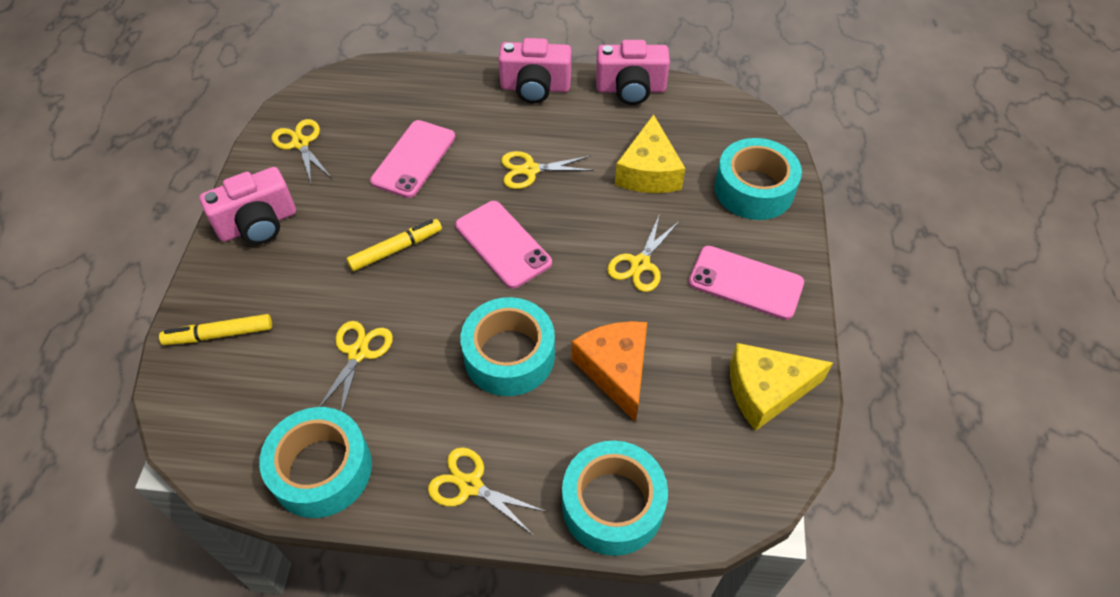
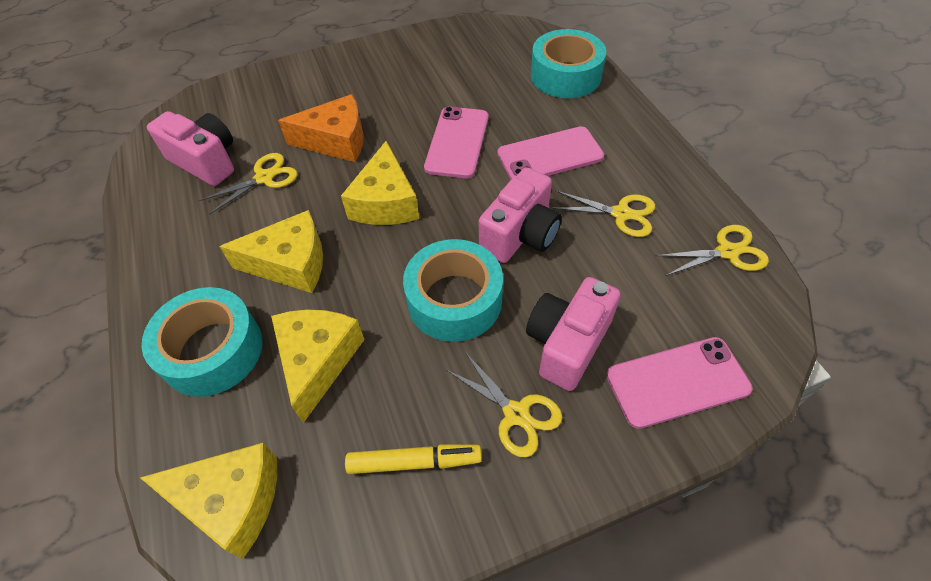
turquoise tape: [259,407,372,518] [460,297,555,396] [562,441,668,556] [714,138,802,220] = 4 -> [142,287,263,397] [403,239,503,342] [531,29,606,98] = 3
yellow cheese: [615,114,685,193] [730,343,833,431] = 2 -> [140,443,277,559] [219,210,323,293] [271,310,364,423] [341,141,419,225] = 4
yellow marker: [159,314,272,345] [347,219,442,271] = 2 -> [345,444,482,474] = 1
yellow scissors: [272,119,331,182] [319,321,393,412] [428,447,547,535] [501,151,594,189] [607,214,680,292] = 5 -> [199,153,297,215] [445,351,562,457] [551,191,655,237] [655,225,769,276] = 4

